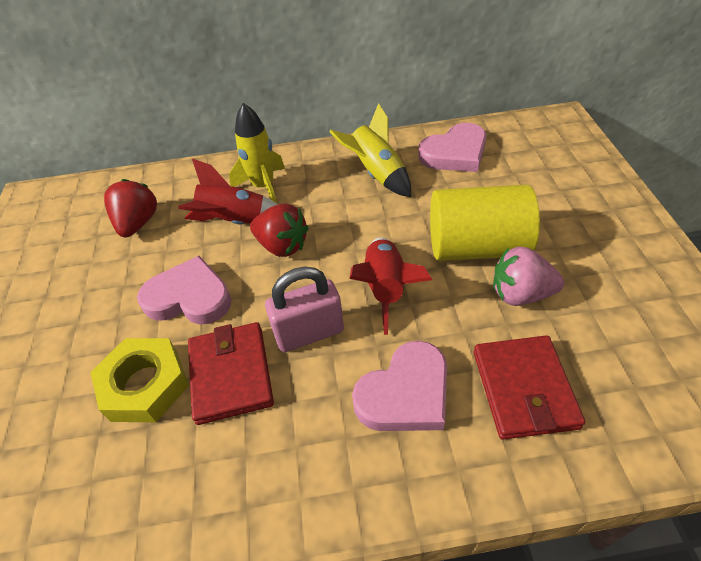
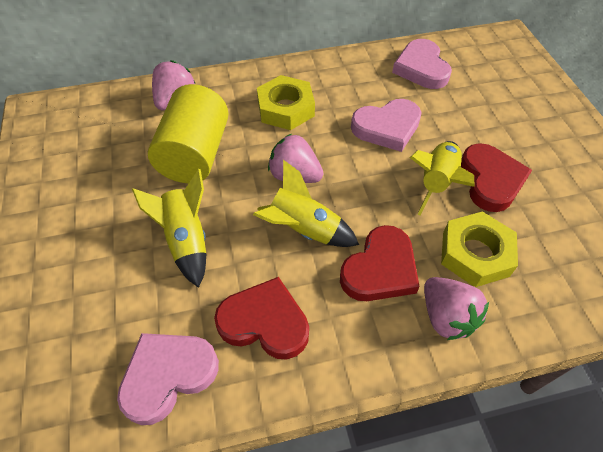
pink padlock: [265,266,344,352] = 1 -> none = 0
pink strawberry: [493,247,564,306] = 1 -> [152,60,196,110] [268,134,324,183] [424,277,489,340] = 3
red heart: none = 0 -> [214,277,309,360] [340,225,420,301] [461,143,532,212] = 3
red rocket: [178,158,278,225] [349,237,432,335] = 2 -> none = 0
red strawberry: [104,179,157,237] [250,203,309,257] = 2 -> none = 0
red wallet: [188,322,274,425] [474,335,585,440] = 2 -> none = 0
yellow nut: [90,338,189,422] = 1 -> [257,75,315,130] [441,211,518,287] = 2
yellow rocket: [229,103,285,203] [330,103,411,197] = 2 -> [132,169,206,288] [253,160,359,247] [410,141,474,216] = 3

